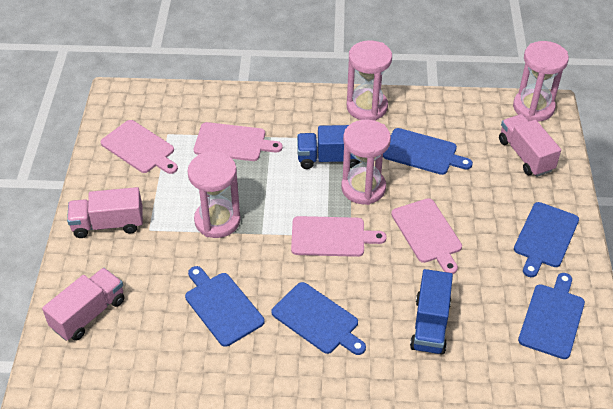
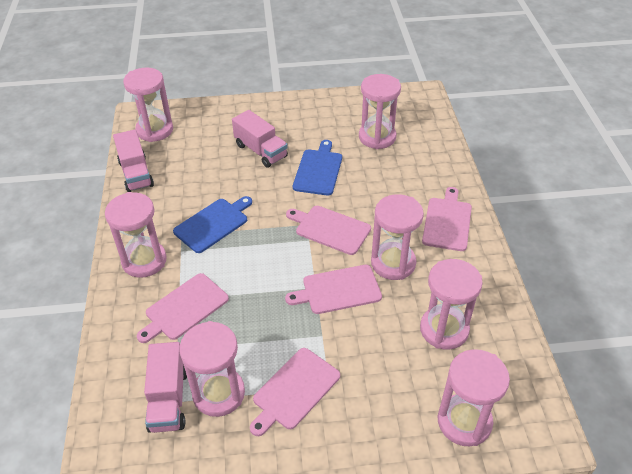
blue cutting board: [185,266,264,347] [271,282,366,355] [383,128,473,175] [514,202,579,277] [518,273,585,359] = 5 -> [173,196,252,253] [293,140,342,195] = 2
blue truck: [297,125,361,169] [410,269,453,355] = 2 -> none = 0
pink cutting board: [101,120,178,174] [194,122,283,161] [291,216,387,257] [391,198,462,274] = 4 -> [137,273,229,343] [250,348,340,436] [285,265,382,314] [286,206,371,255] [422,187,472,251] = 5
pink hourglass: [187,152,241,238] [341,120,391,205] [347,40,392,121] [513,41,569,121] = 4 -> [105,192,167,278] [123,68,173,142] [179,321,245,417] [359,74,401,149] [371,194,424,280] [420,259,483,350] [438,349,510,446] = 7

